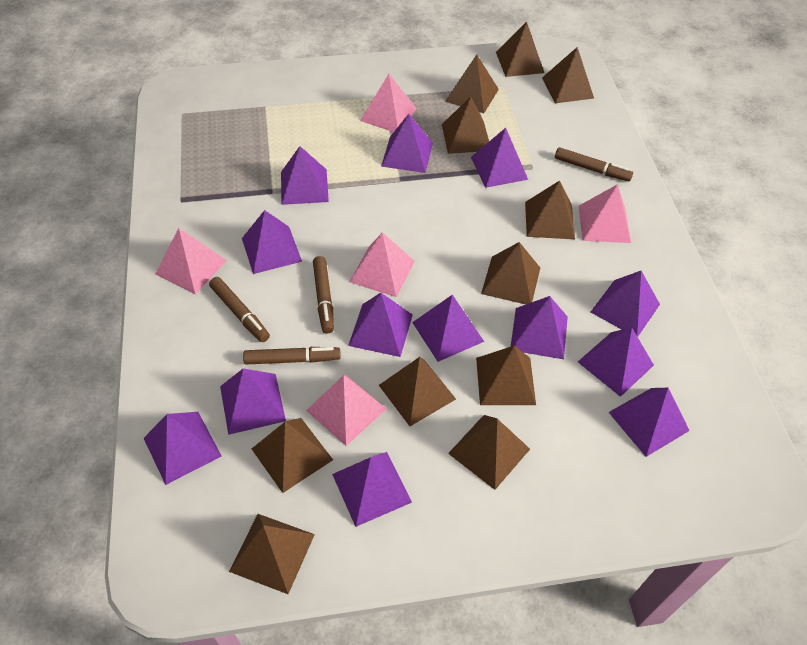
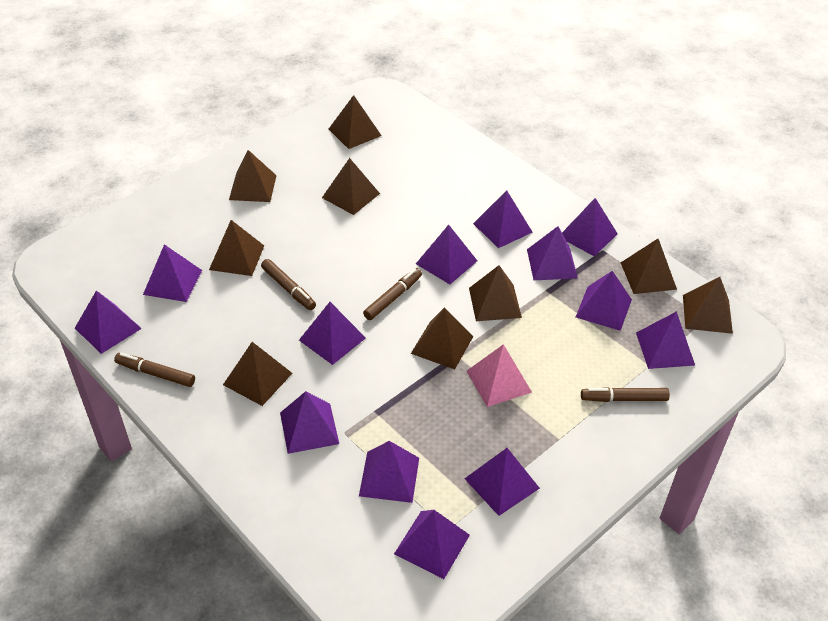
brown pyramid: [229,514,315,594] [252,418,333,493] [379,357,456,426] [442,97,489,154] [445,54,499,113] [448,415,530,490] [476,345,536,405] [481,242,540,304] [496,22,544,77] [525,180,575,239] [542,47,594,103] = 11 -> [209,220,264,276] [223,342,292,406] [229,150,277,202] [322,158,380,215] [329,95,382,149] [411,307,473,369] [469,265,522,321] [621,239,677,294] [683,277,733,334] = 9
pink pyramid: [155,228,227,294] [306,375,386,446] [350,232,414,297] [360,74,417,132] [579,184,631,243] = 5 -> [467,344,532,407] = 1

